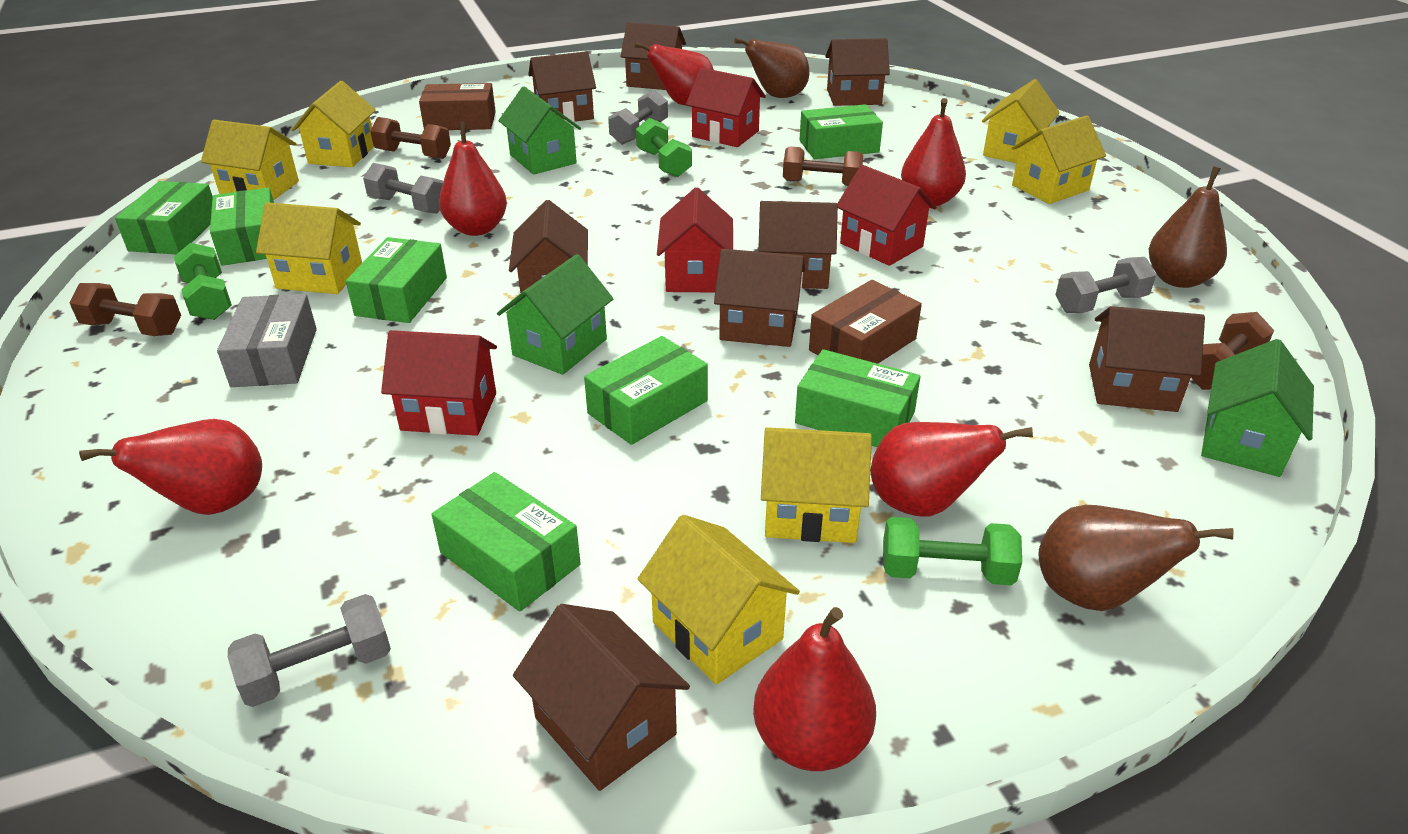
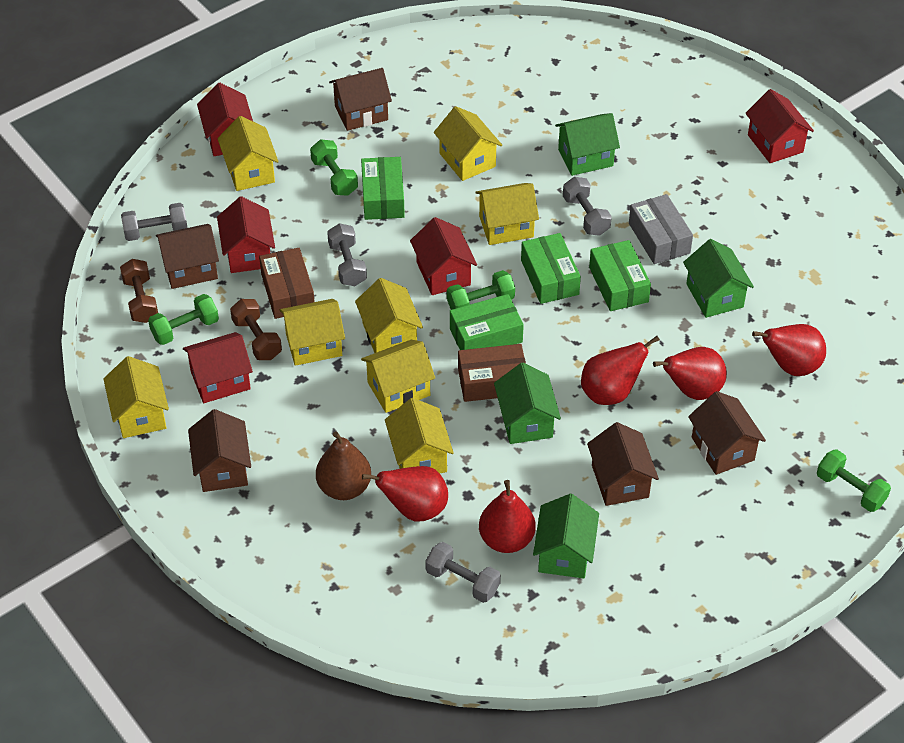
brown dumbbell: [69,283,181,336] [370,117,451,159] [783,146,863,186] [1191,312,1274,390] = 4 -> [120,259,158,323] [230,299,282,360] = 2
brown house: [509,200,588,293] [513,604,690,791] [528,51,596,123] [620,22,686,90] [714,249,805,347] [758,201,838,289] [825,38,890,106] [1089,306,1205,412] = 8 -> [156,224,219,289] [188,409,251,492] [329,68,392,131] [587,422,659,506] [688,391,766,475] = 5
brown pear: [734,38,809,98] [1039,505,1233,611] [1149,166,1227,288] = 3 -> [316,432,371,500] = 1
green box: [115,181,213,254] [210,188,274,266] [346,237,447,323] [431,472,581,612] [584,336,708,445] [795,349,921,447] [799,104,883,159] = 7 -> [361,157,405,220] [450,294,524,350] [521,233,581,304] [589,240,651,311] = 4
green dumbbell: [174,243,232,320] [636,118,692,177] [883,517,1022,585] = 3 -> [148,294,219,345] [310,139,358,196] [447,270,515,310] [817,449,891,512] = 4
green house: [497,254,614,375] [498,87,581,175] [1201,339,1314,477] = 3 -> [494,363,561,444] [533,494,599,578] [555,113,620,176] [683,239,754,318] = 4
red house: [381,330,497,436] [657,187,733,293] [686,68,766,147] [837,165,937,266] = 4 -> [183,332,253,403] [197,83,253,156] [217,196,275,273] [410,217,477,295] [745,89,814,163] = 5
red pear: [79,419,262,515] [439,121,507,236] [634,42,714,105] [753,607,876,771] [871,422,1033,516] [901,98,966,206] = 6 -> [362,466,448,522] [479,480,536,553] [581,336,660,405] [653,347,727,400] [752,324,826,376] = 5
yellow house: [201,120,299,200] [256,202,362,294] [291,81,376,167] [638,514,800,685] [761,427,872,543] [982,79,1060,163] [1012,115,1106,204] = 7 -> [103,356,169,438] [217,116,279,191] [280,299,345,366] [355,278,423,353] [361,340,435,413] [385,398,454,473] [434,106,502,181] [475,183,539,245] = 8

